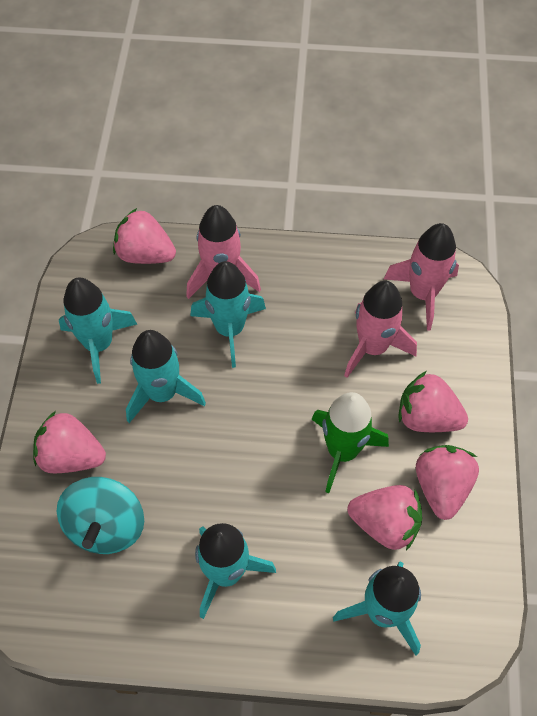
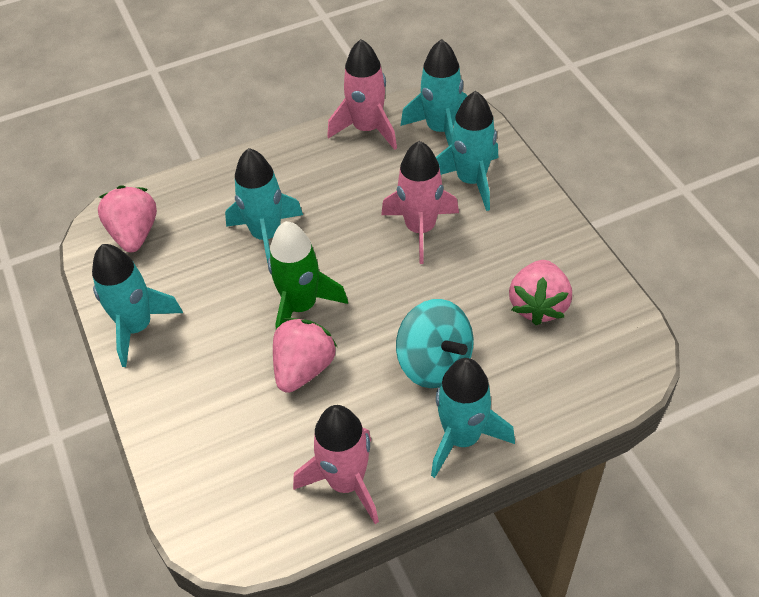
pink strawberry: [33,411,106,473] [113,208,176,264] [347,485,422,551] [399,371,468,432] [416,445,479,520] = 5 -> [98,185,157,252] [273,318,337,393] [509,260,572,325] = 3

